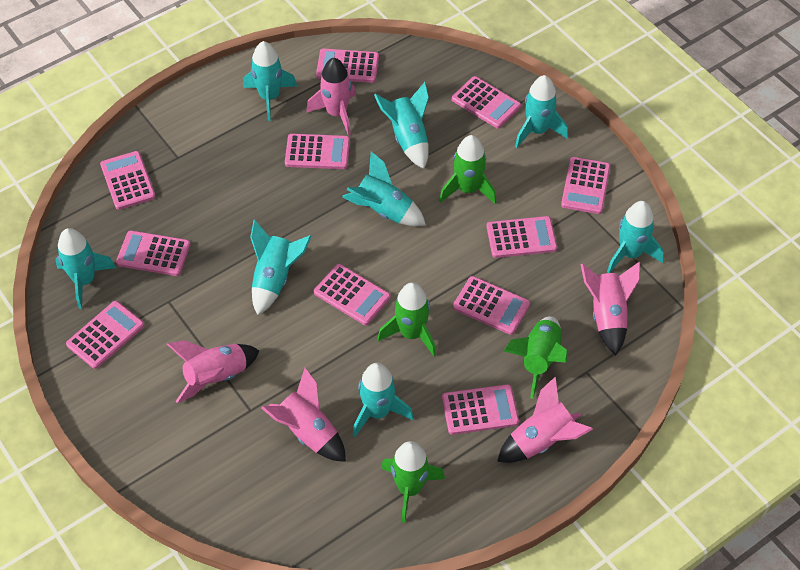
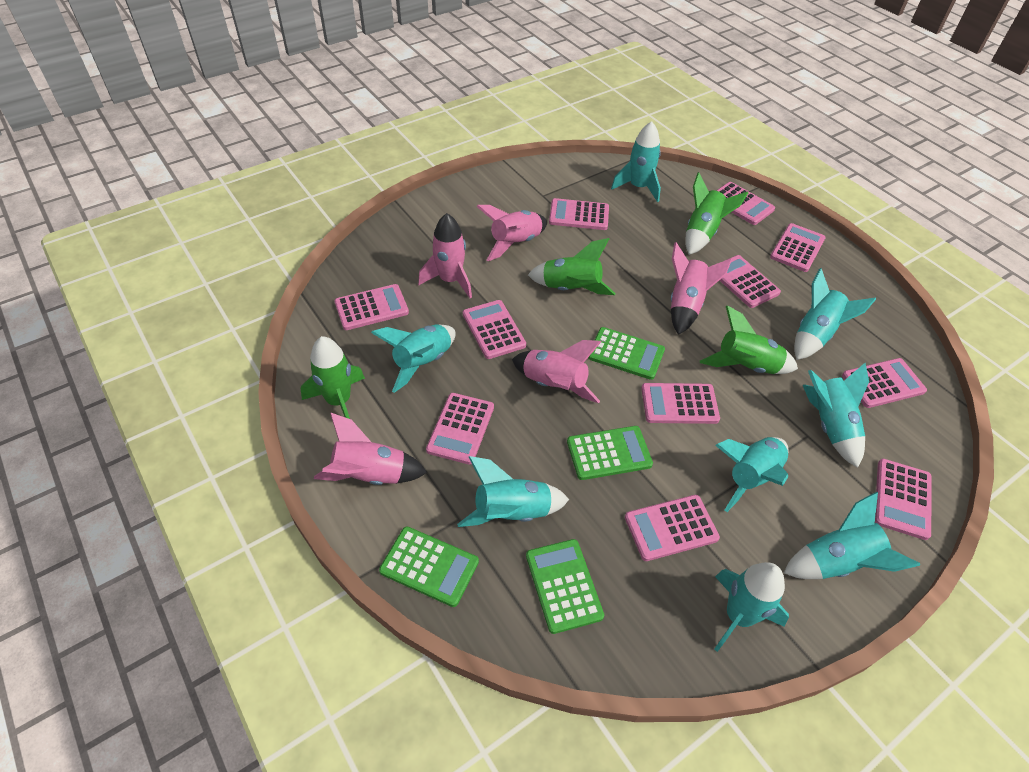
green calculator: none = 0 -> [379,526,479,607] [526,539,604,634] [567,426,653,480] [588,327,665,380] = 4

